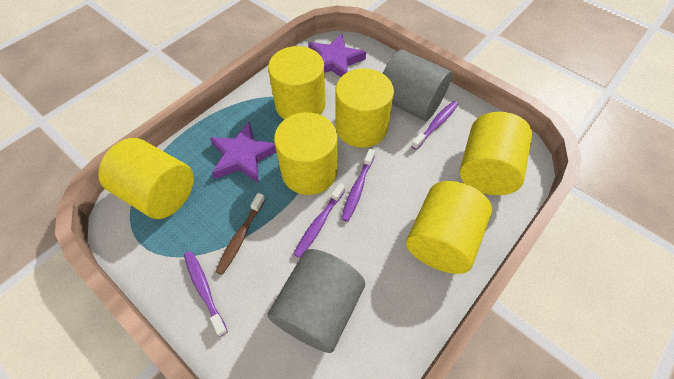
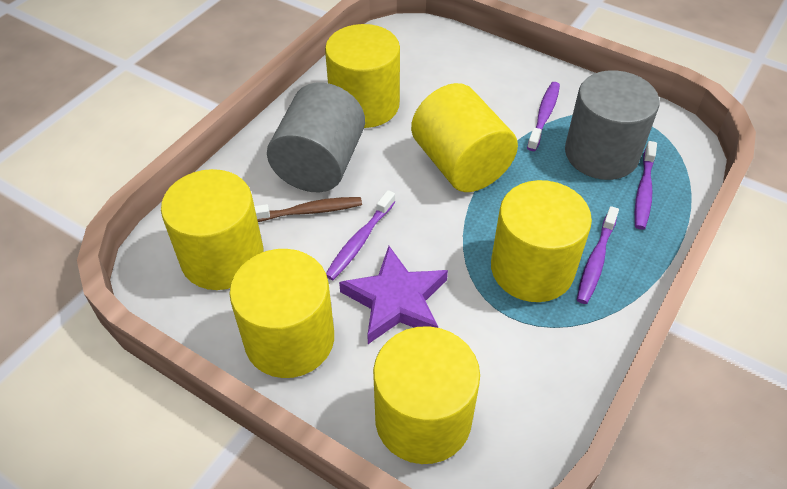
purple star: [210,122,276,183] [308,33,366,77] = 2 -> [339,246,448,344] = 1

